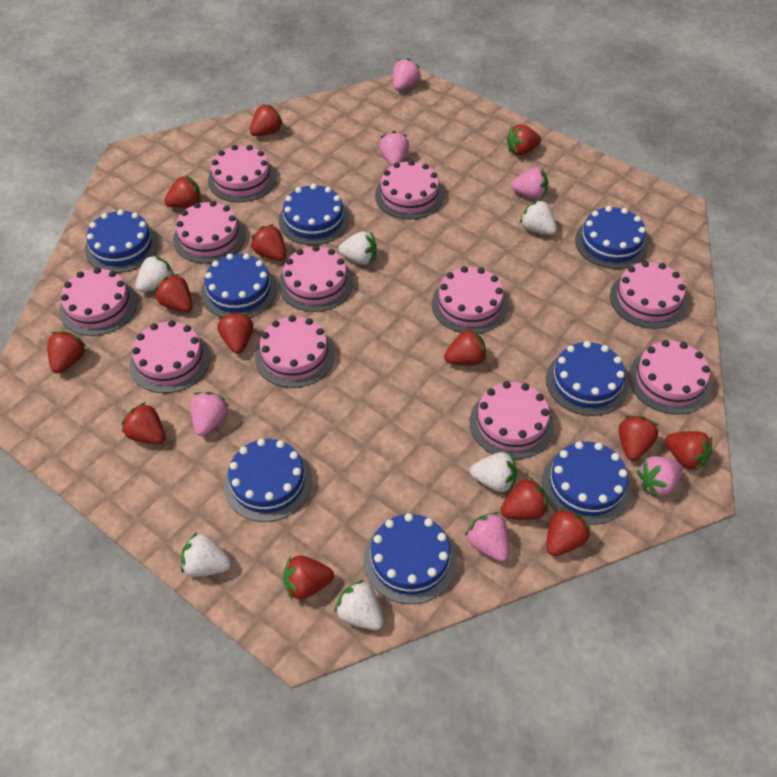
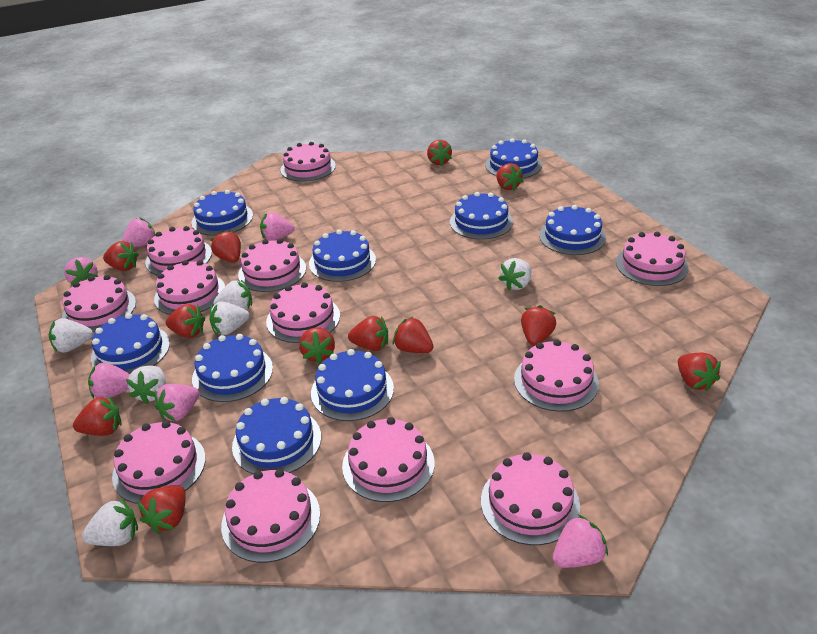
blue cake: [85,209,159,273] [201,253,277,318] [224,439,312,522] [279,184,349,245] [364,513,457,604] [542,441,631,525] [546,341,628,416] [575,206,648,269] = 8 -> [91,313,170,374] [192,190,253,236] [192,334,273,402] [232,397,321,474] [309,229,376,282] [311,349,394,421] [450,192,513,239] [485,138,542,178] [539,205,606,255] = 9
pink cake: [59,267,137,336] [129,320,210,393] [173,201,246,263] [208,145,276,202] [255,315,335,388] [278,245,353,312] [375,160,444,220] [432,266,508,334] [470,381,554,460] [610,261,687,329] [629,340,712,414] = 11 -> [62,275,136,332] [112,421,206,504] [145,226,212,275] [154,260,225,315] [221,469,320,563] [238,239,306,292] [266,282,340,343] [280,142,336,182] [342,417,435,502] [481,452,580,545] [514,340,599,412] [616,232,689,286] = 12
red strawberry: [47,331,87,373] [121,402,165,444] [155,274,193,312] [164,175,201,208] [217,312,253,354] [250,104,283,136] [251,224,286,261] [283,556,334,600] [444,328,486,365] [500,477,548,519] [506,124,541,155] [546,508,590,556] [619,416,658,461] [665,431,712,472] = 14 -> [73,396,122,436] [103,241,139,271] [138,485,186,533] [166,304,205,338] [211,230,241,263] [299,327,335,364] [348,316,388,351] [393,316,434,353] [427,140,452,166] [496,163,524,190] [521,305,556,346] [678,353,721,392] = 12

